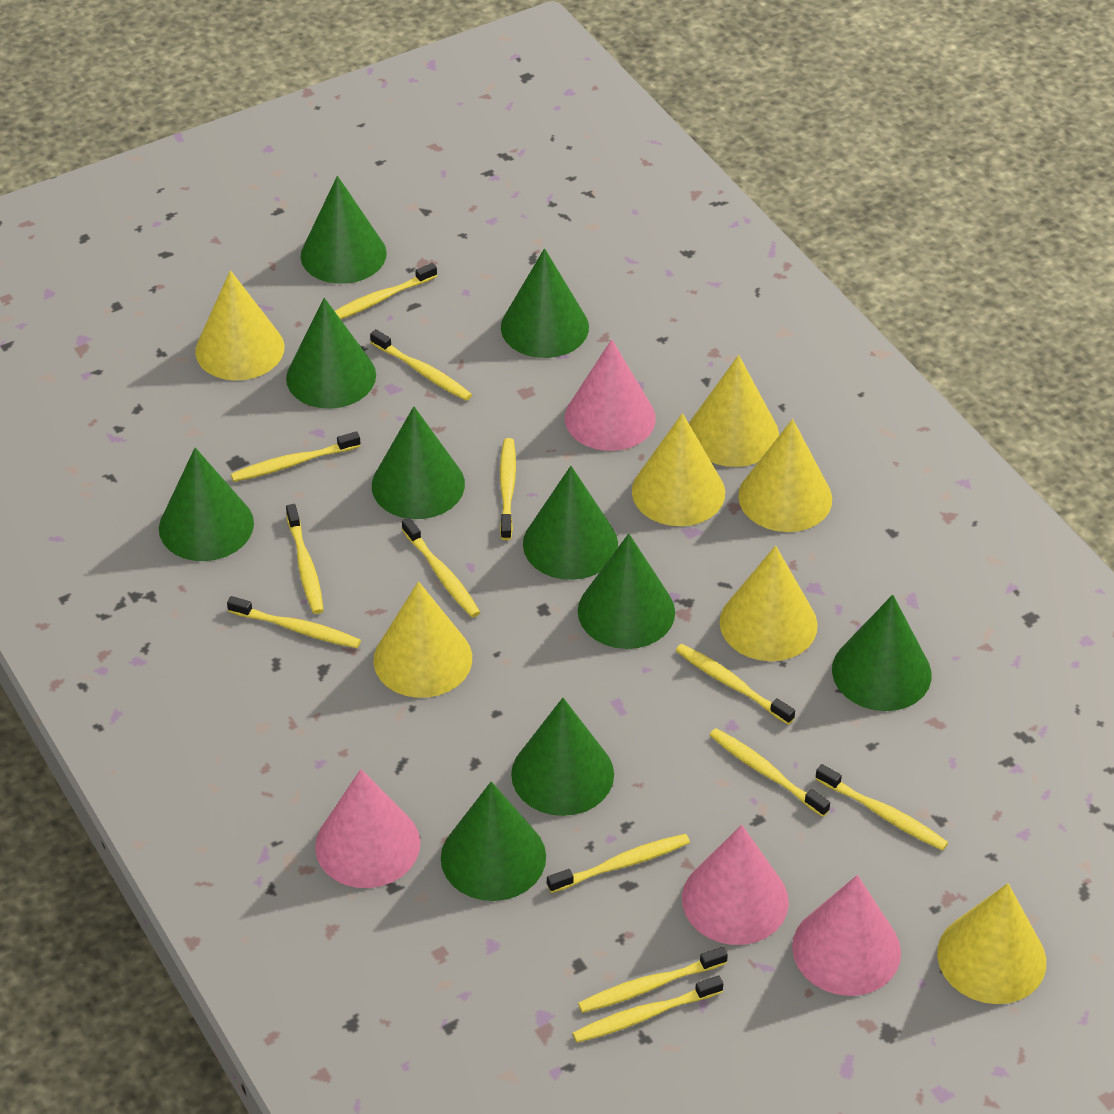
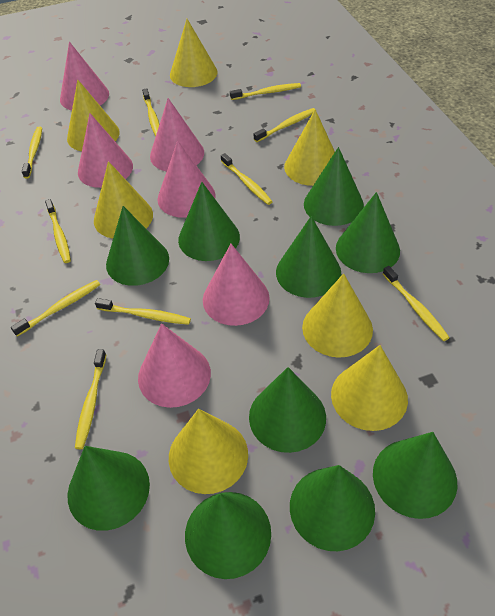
pink cone: [315,769,420,888] [565,339,656,451] [682,825,789,945] [792,875,901,996] = 4 -> [60,42,109,110] [78,113,133,188] [138,323,211,408] [150,98,204,172] [157,141,216,218] [203,244,270,326] = 6
yellow toothbrush: [227,596,361,648] [231,431,361,482] [286,504,324,614] [335,263,437,319] [370,329,472,401] [402,517,480,618] [500,438,516,540] [547,834,690,893] [573,975,723,1043] [578,947,728,1013] [676,644,795,725] [710,728,830,817] [815,764,948,851] = 13 -> [11,280,100,337] [22,127,42,179] [45,199,71,263] [75,349,106,449] [95,298,191,325] [142,88,159,137] [221,153,273,205] [230,83,301,100] [254,108,315,142] [383,266,450,341] = 10

